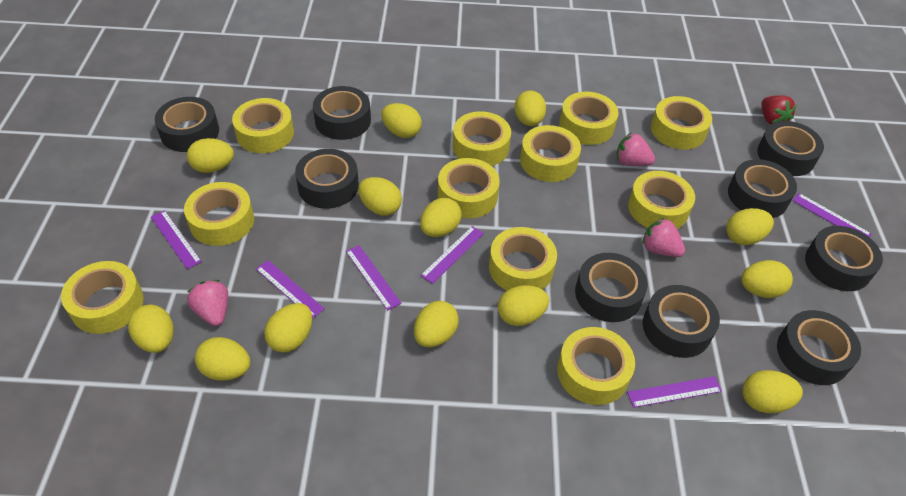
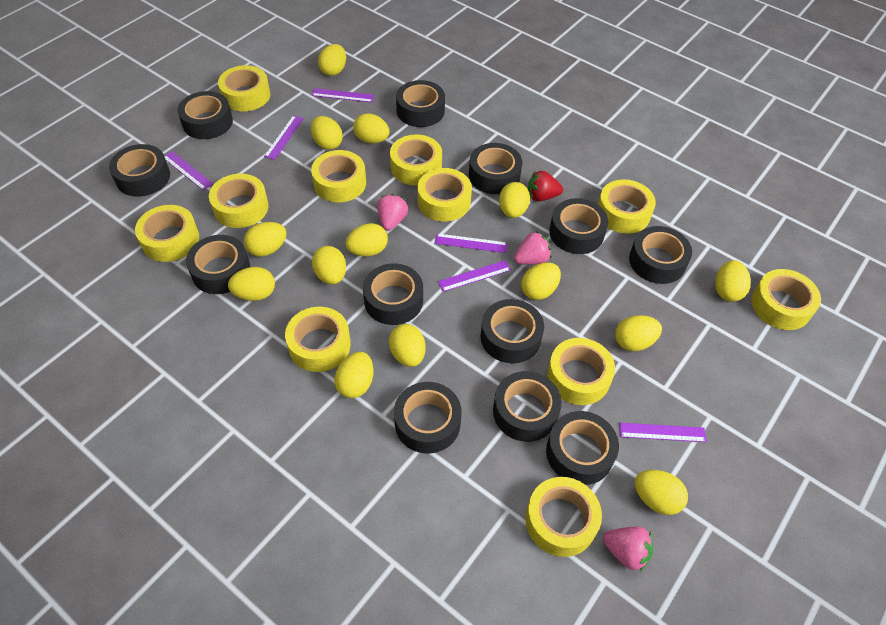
black tape: [155,97,219,152] [295,149,359,209] [313,86,371,140] [575,253,648,322] [643,285,720,358] [728,159,797,218] [757,121,824,176] [777,310,861,385] [805,226,883,291] = 9 -> [109,144,170,197] [178,91,233,139] [186,235,250,294] [363,263,423,325] [394,382,462,453] [396,80,445,127] [469,143,522,194] [480,299,544,363] [493,371,562,442] [546,411,619,485] [549,198,608,254] [629,226,692,284] = 12
yellow egg: [128,304,174,353] [187,138,234,173] [195,337,250,381] [264,303,312,353] [358,177,402,216] [381,103,422,138] [414,301,459,347] [420,198,462,237] [498,285,549,326] [514,90,546,126] [726,208,774,245] [741,260,793,298] [742,370,803,413] = 13 -> [228,267,275,301] [244,222,287,257] [311,116,343,150] [312,246,346,284] [318,44,346,76] [334,352,373,398] [345,223,388,257] [353,113,389,143] [389,324,426,367] [499,182,530,218] [521,262,561,300] [615,315,662,351] [635,470,688,515] [715,260,751,302] = 14

